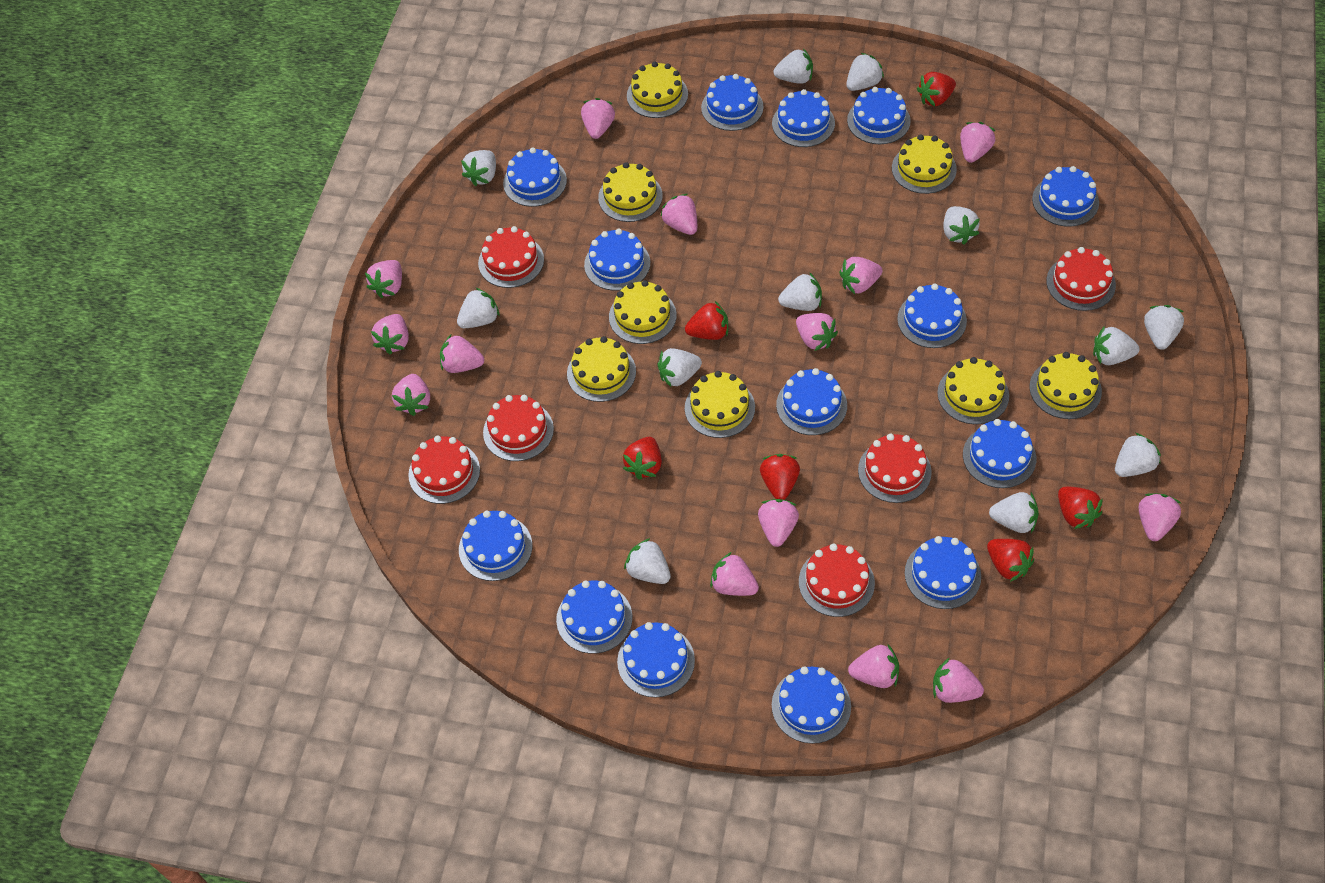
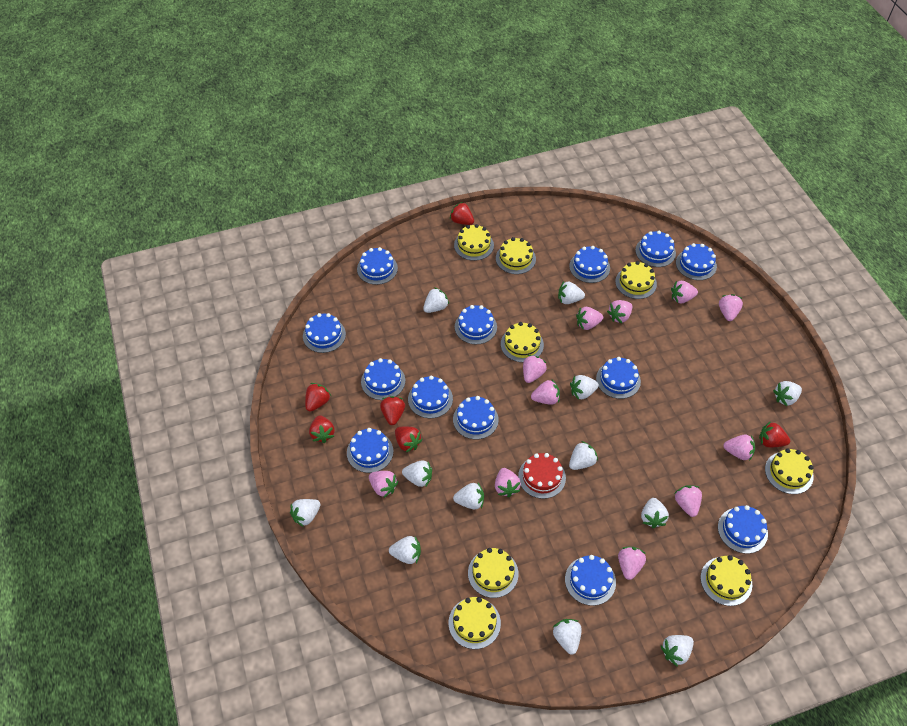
blue cake: [459,511,533,581] [503,148,567,207] [556,580,632,654] [584,229,650,291] [617,622,695,698] [701,74,763,131] [772,89,835,147] [772,666,851,744] [776,368,847,435] [847,87,911,144] [897,284,967,348] [905,536,981,609] [963,419,1036,488] [1032,166,1099,227] = 14 -> [303,313,346,353] [347,428,394,473] [357,247,398,285] [361,358,405,400] [408,376,453,418] [453,396,499,439] [455,305,497,344] [565,555,616,606] [569,246,610,283] [596,357,641,399] [635,231,676,267] [676,243,717,280] [718,505,768,554] = 13
pink strawberry: [365,260,402,298] [371,314,409,355] [392,374,430,416] [440,335,484,373] [581,98,615,139] [660,194,697,235] [710,552,759,596] [758,499,799,547] [796,313,838,351] [839,257,883,294] [848,643,899,688] [933,657,984,703] [960,122,995,163] [1139,493,1181,541] = 14 -> [369,471,398,498] [495,468,521,497] [523,355,547,383] [531,380,560,405] [576,307,603,330] [607,300,632,323] [618,547,646,580] [671,281,698,303] [674,485,702,517] [719,294,743,321] [723,435,755,460] = 11
red cake: [408,436,480,504] [478,226,544,288] [483,395,554,461] [799,544,875,617] [858,434,932,503] [1046,247,1116,311] = 6 -> [518,453,566,499] = 1

